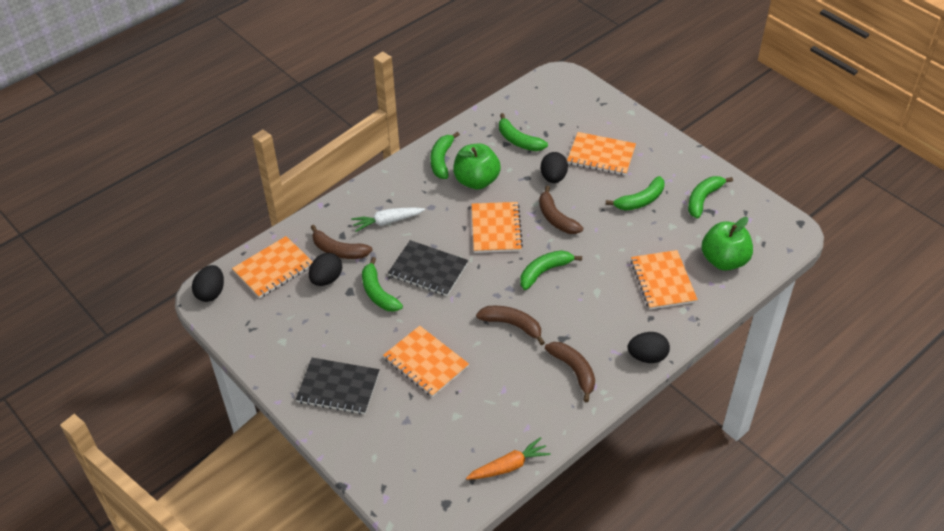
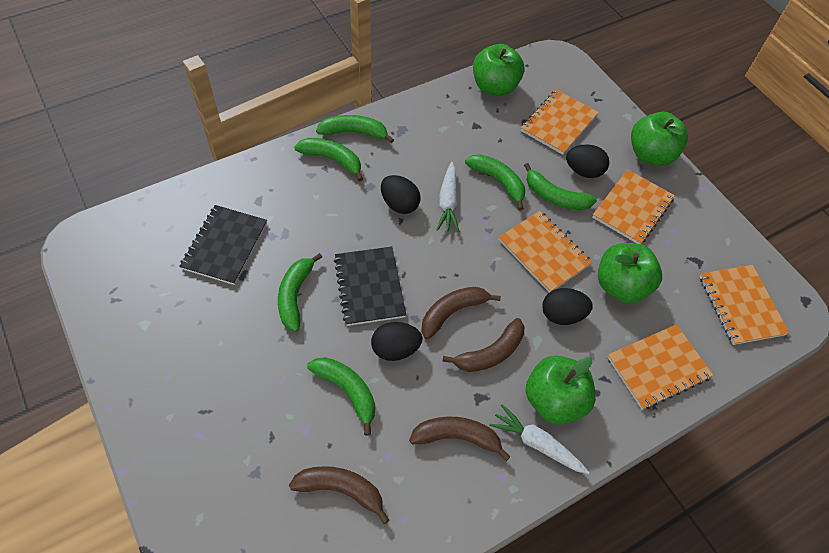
green apple: [453,143,501,189] [701,217,753,271] = 2 -> [473,44,524,96] [526,355,596,424] [598,243,662,303] [631,112,688,166] = 4
orange carrot: [466,437,551,480] = 1 -> none = 0
white carrot: [351,208,425,232] = 1 -> [436,162,459,232] [489,404,590,474] = 2

